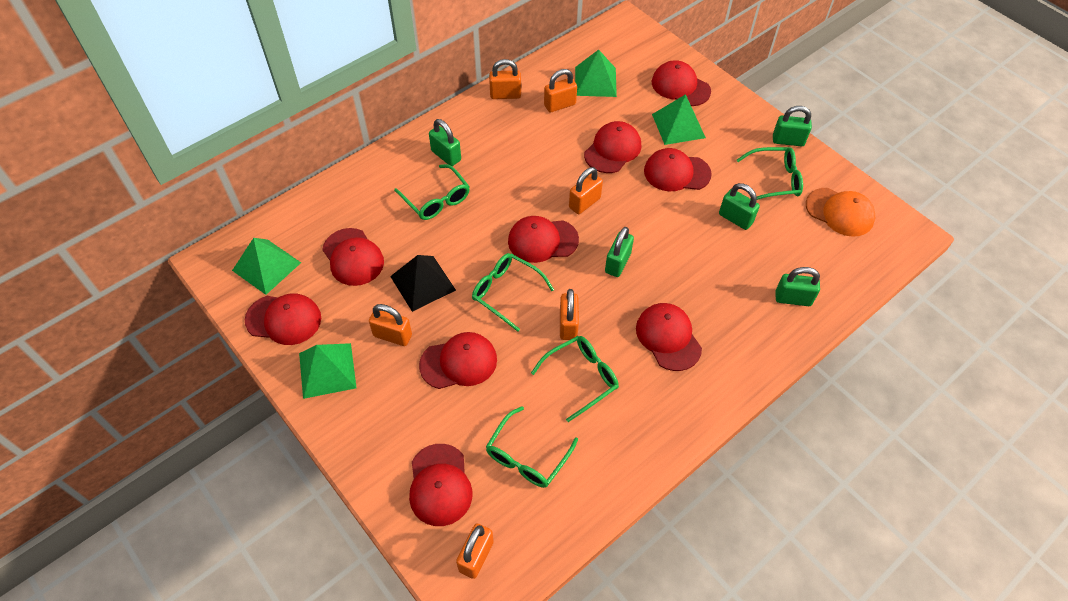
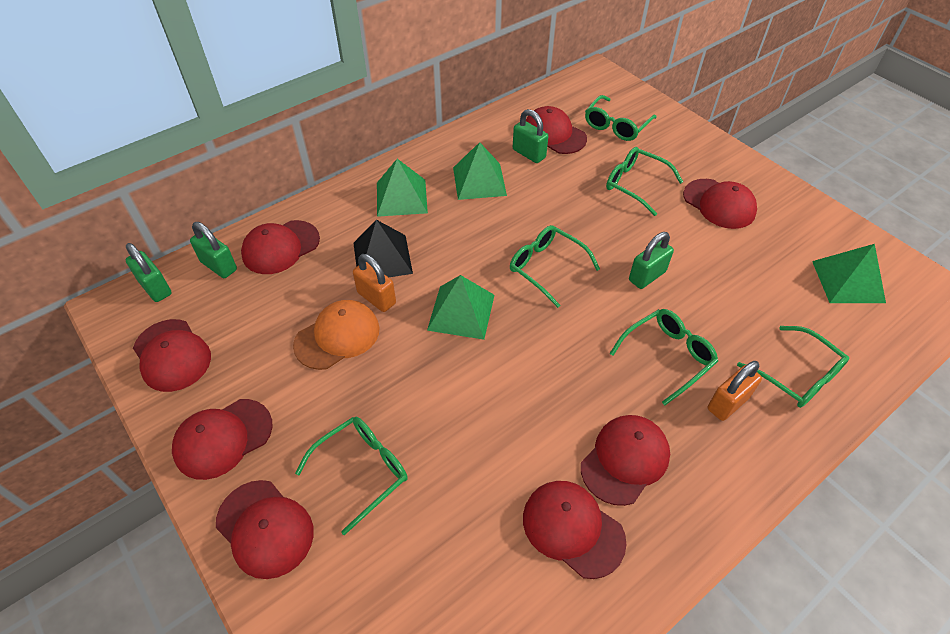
green glasses: [394,164,470,220] [472,253,554,332] [486,406,578,488] [531,336,619,422] [737,147,803,200] = 5 -> [295,417,408,535] [510,225,600,308] [585,95,657,141] [606,147,683,216] [609,309,718,405] [737,326,850,408] = 6
green padlock: [429,119,461,166] [605,227,634,277] [719,183,760,230] [773,106,812,146] [776,267,820,306] = 5 -> [126,243,172,302] [190,222,237,278] [513,109,548,163] [629,232,674,289] = 4
orange padlock: [369,304,412,346] [456,524,494,579] [489,59,521,99] [544,69,577,113] [560,289,579,340] [569,167,603,214] = 6 -> [353,254,396,312] [708,361,762,421] = 2
red cap: [245,293,321,345] [322,228,384,286] [409,444,473,526] [419,332,497,389] [508,216,579,263] [584,121,641,173] [636,303,702,371] [644,148,712,191] [652,60,711,106] = 9 -> [133,319,211,392] [172,399,272,480] [216,480,314,579] [241,220,320,274] [523,481,627,579] [526,106,587,154] [581,415,670,506] [683,179,757,229] = 8

